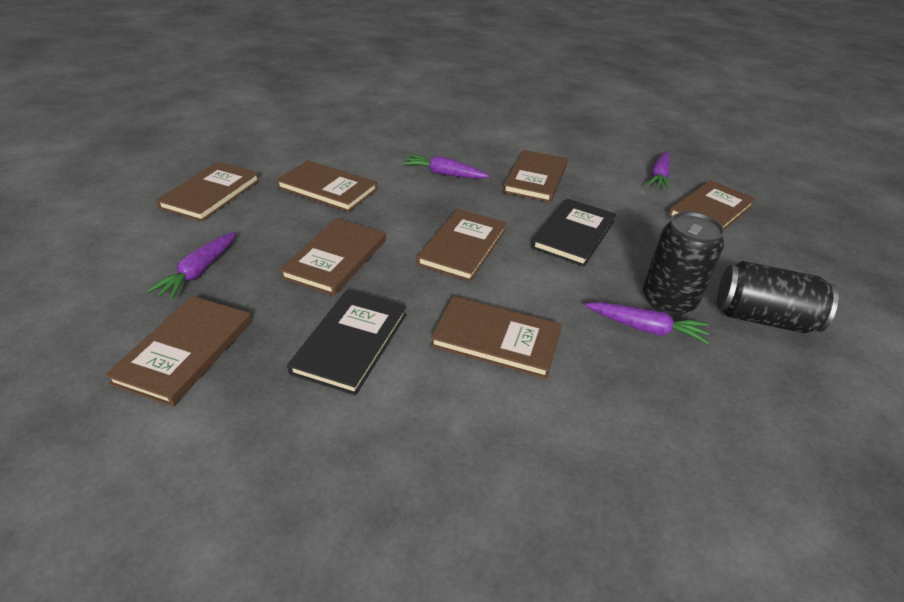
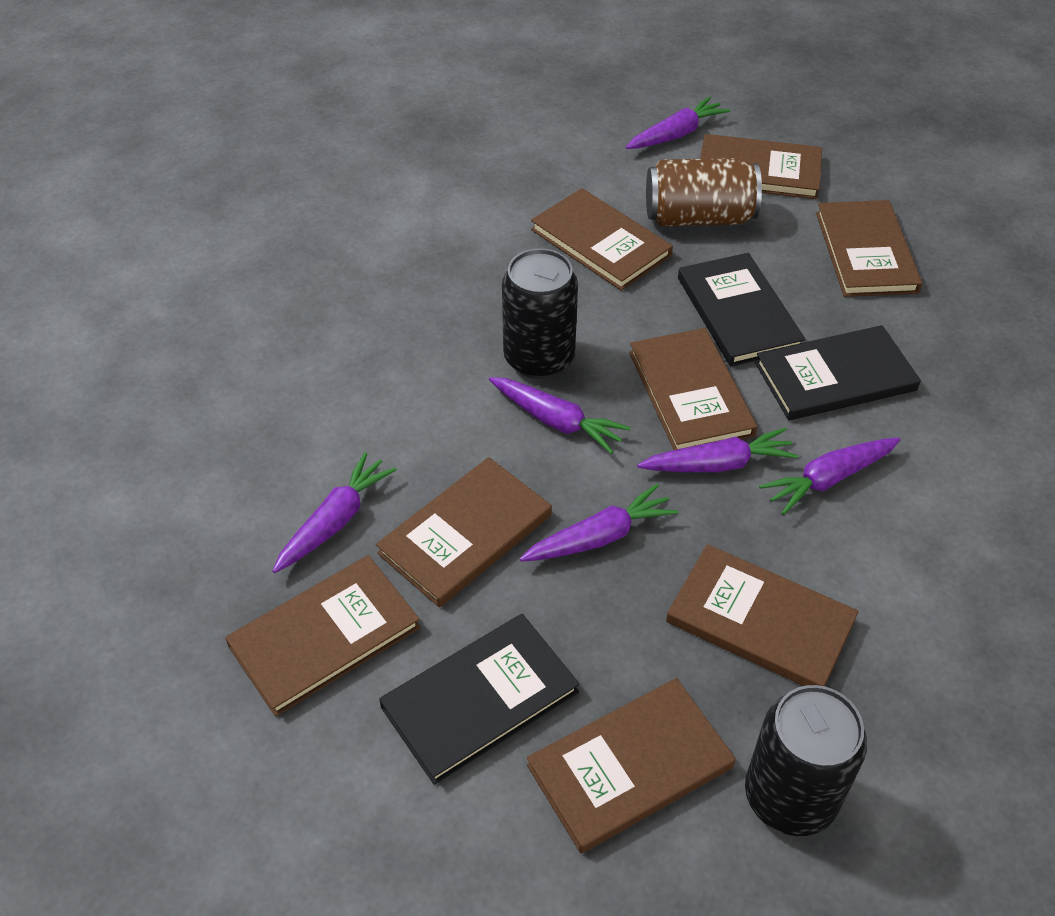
black book: [287,290,406,396] [532,199,616,266] = 2 -> [379,614,580,785] [678,253,806,366] [755,325,921,420] = 3
brown can: none = 0 -> [646,158,762,226] = 1
purple carrot: [147,232,236,300] [403,154,490,179] [585,302,710,344] [647,151,670,190] = 4 -> [272,452,397,573] [489,377,631,454] [520,484,678,562] [626,96,730,149] [637,428,799,472] [759,438,900,515] = 6

